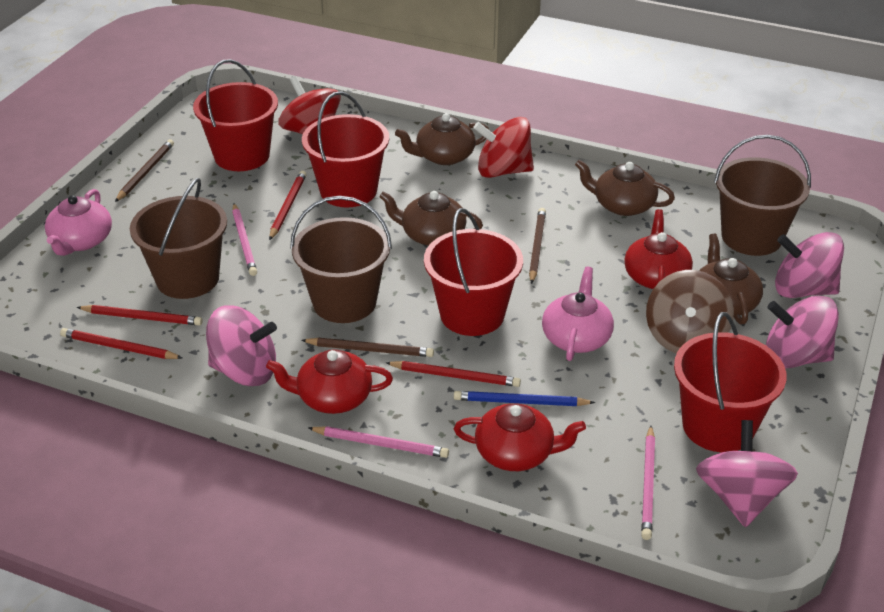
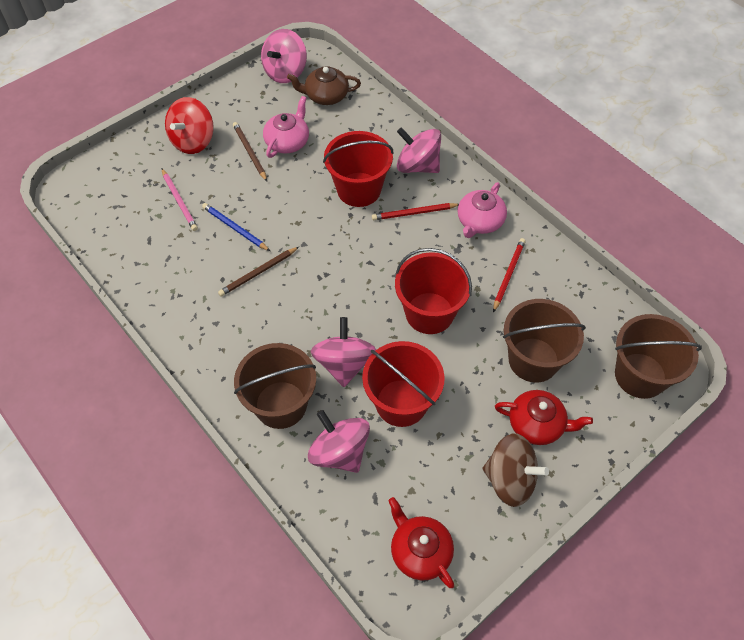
brown pencil: [115,139,174,202] [301,338,434,357] [529,208,546,284] = 3 -> [218,247,299,296] [233,122,267,181] = 2
brown teapot: [379,191,483,246] [395,113,489,165] [575,160,675,216] [699,234,763,324] = 4 -> [287,66,361,105] = 1
pink pencil: [232,204,257,276] [308,426,449,458] [641,426,655,540] = 3 -> [162,169,198,231] = 1
red bucket: [193,59,278,171] [302,91,389,208] [424,208,523,336] [674,312,787,452] = 4 -> [323,131,394,207] [362,341,445,427] [395,248,472,334] = 3
red pencil: [60,328,182,359] [77,305,203,326] [269,171,307,240] [386,361,521,387] = 4 -> [372,203,459,220] [493,238,526,312] = 2
red spinning top: [278,76,341,134] [473,117,534,178] = 2 -> [165,97,214,154] = 1
red teapot: [266,349,393,414] [454,403,586,471] [624,209,693,289] = 3 -> [388,497,454,588] [495,390,593,445] = 2

